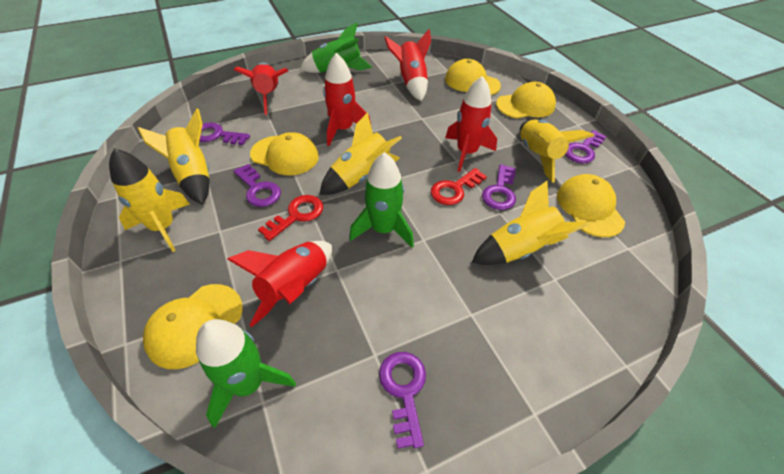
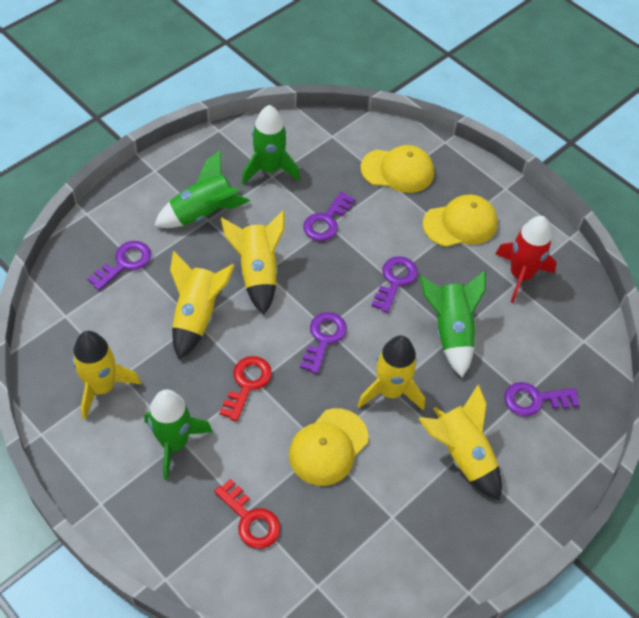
green rocket: [196,319,296,428] [300,23,372,73] [349,152,414,248] = 3 -> [144,389,213,480] [154,150,250,228] [242,105,300,185] [420,270,486,377] = 4
red rocket: [227,241,332,327] [234,63,288,115] [323,53,372,146] [384,29,431,101] [445,76,497,172] = 5 -> [496,216,557,303] = 1
yellow cap: [143,284,242,369] [250,132,319,175] [445,59,501,95] [496,82,556,118] [557,174,625,237] = 5 -> [289,408,369,486] [361,145,434,193] [423,195,498,247] = 3

